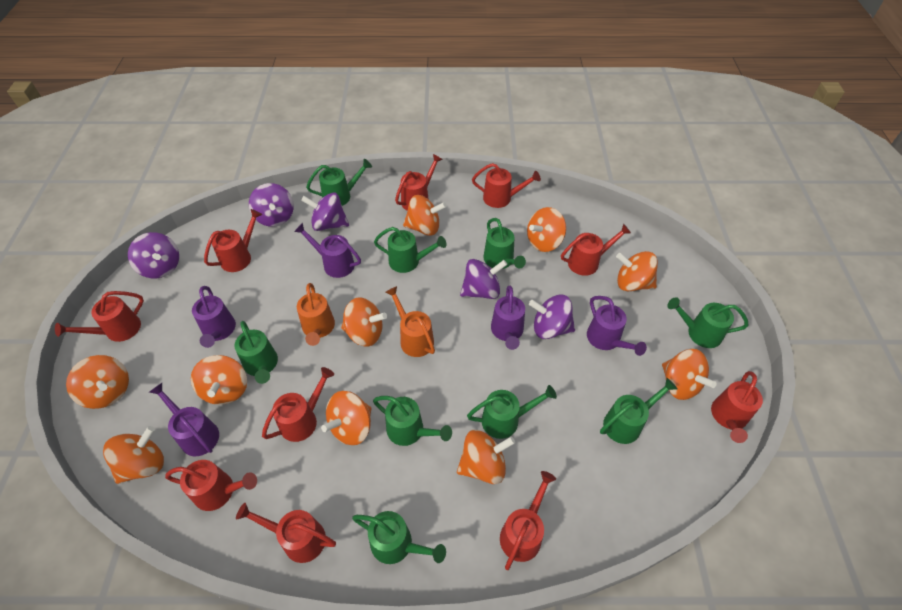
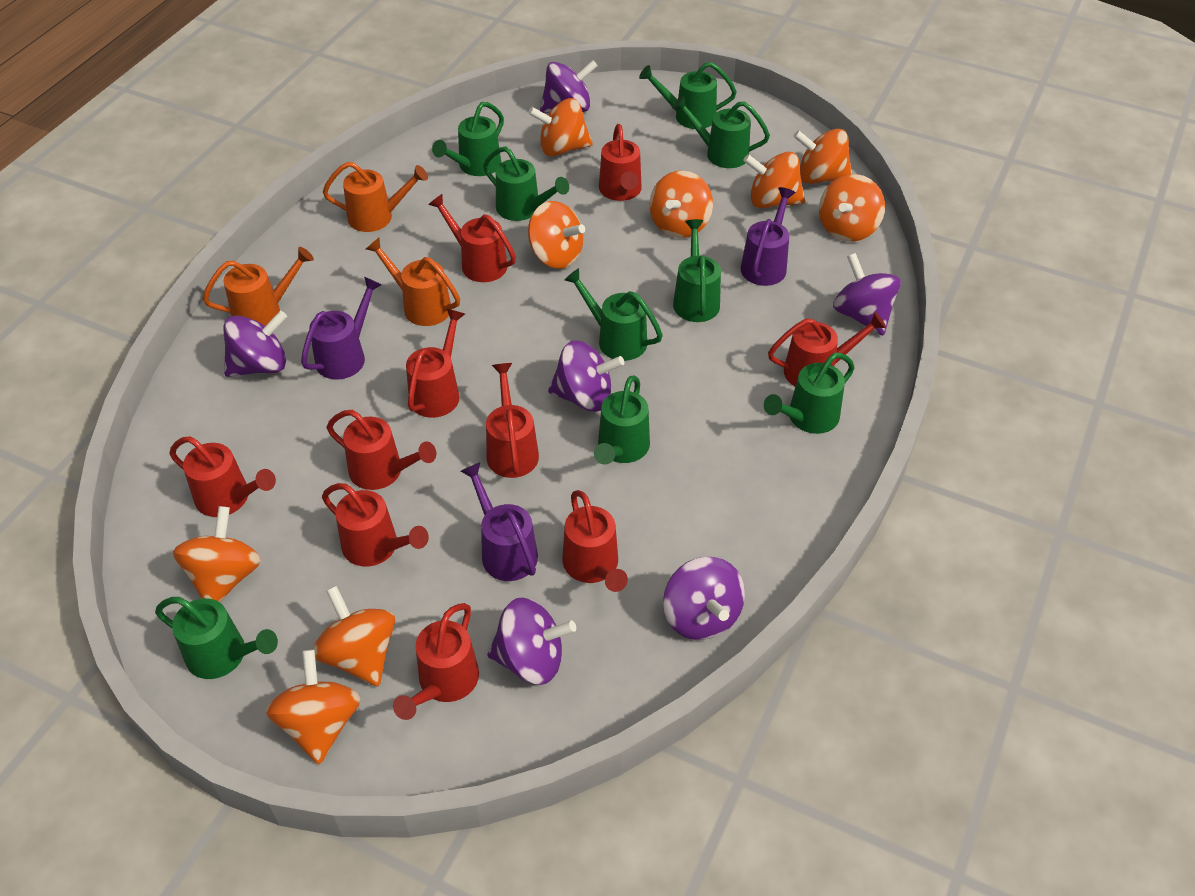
orange spinning top: [66,355,129,409] [103,426,164,484] [191,355,247,405] [321,391,372,445] [341,297,387,346] [403,195,447,236] [457,430,515,484] [527,207,566,252] [616,251,658,291] [662,349,717,400] = 10 -> [173,506,261,602] [266,649,360,765] [313,586,395,686] [528,98,593,156] [528,201,585,269] [650,171,713,238] [743,152,805,208] [793,129,852,184] [819,174,885,242] = 9
orange watering can: [297,283,335,346] [386,286,435,357] = 2 -> [203,247,314,326] [323,162,428,232] [366,238,460,326] = 3
purple spinning top: [128,232,179,278] [249,183,294,227] [301,192,349,231] [460,259,507,299] [529,294,575,339] = 5 -> [223,311,287,377] [487,598,576,685] [540,60,598,113] [548,340,625,411] [663,557,745,640] [833,253,901,335] = 6
purple watering can: [149,383,219,456] [192,286,236,348] [294,223,361,278] [491,286,525,350] [587,296,647,356] = 5 -> [301,277,382,379] [460,462,538,581] [741,187,796,286] = 3

